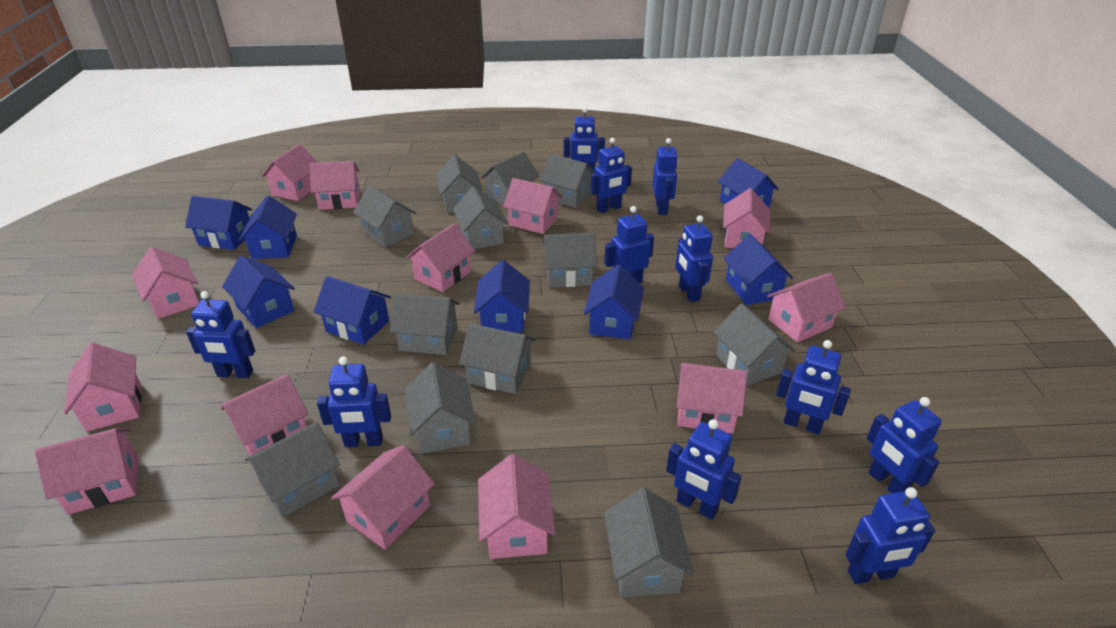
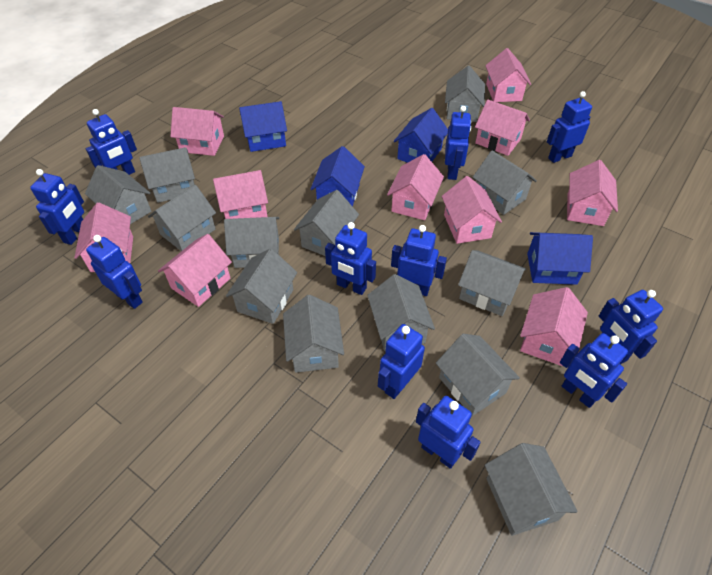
blue house: [185,196,252,250] [222,256,295,328] [239,196,297,259] [314,276,391,345] [474,260,530,333] [584,264,644,340] [718,158,779,208] [724,234,793,305] = 8 -> [239,101,287,152] [311,146,365,206] [394,108,448,163] [527,232,593,285] = 4
grey house: [245,422,340,518] [353,186,416,247] [390,293,459,355] [405,362,476,454] [436,155,483,213] [453,187,508,249] [459,323,535,394] [481,151,539,206] [540,154,594,208] [543,232,597,287] [604,488,694,598] [713,303,795,386] = 12 -> [85,165,152,224] [139,147,195,203] [148,185,216,251] [224,217,279,268] [226,248,297,324] [283,295,344,373] [294,190,359,256] [367,274,435,351] [436,334,520,416] [445,66,485,122] [458,250,526,316] [473,150,537,215] [485,443,578,536] = 13
pink house: [35,428,138,515] [64,343,141,432] [132,247,199,319] [221,374,308,456] [261,144,318,201] [310,161,360,210] [331,445,434,550] [406,224,475,292] [478,454,556,559] [503,178,562,234] [677,363,747,434] [723,188,771,248] [767,273,846,342] = 13 -> [74,202,133,272] [158,234,232,307] [170,107,224,156] [213,170,268,219] [387,154,444,220] [442,176,502,244] [475,100,530,156] [485,48,531,102] [520,287,588,366] [567,160,618,226] = 10

